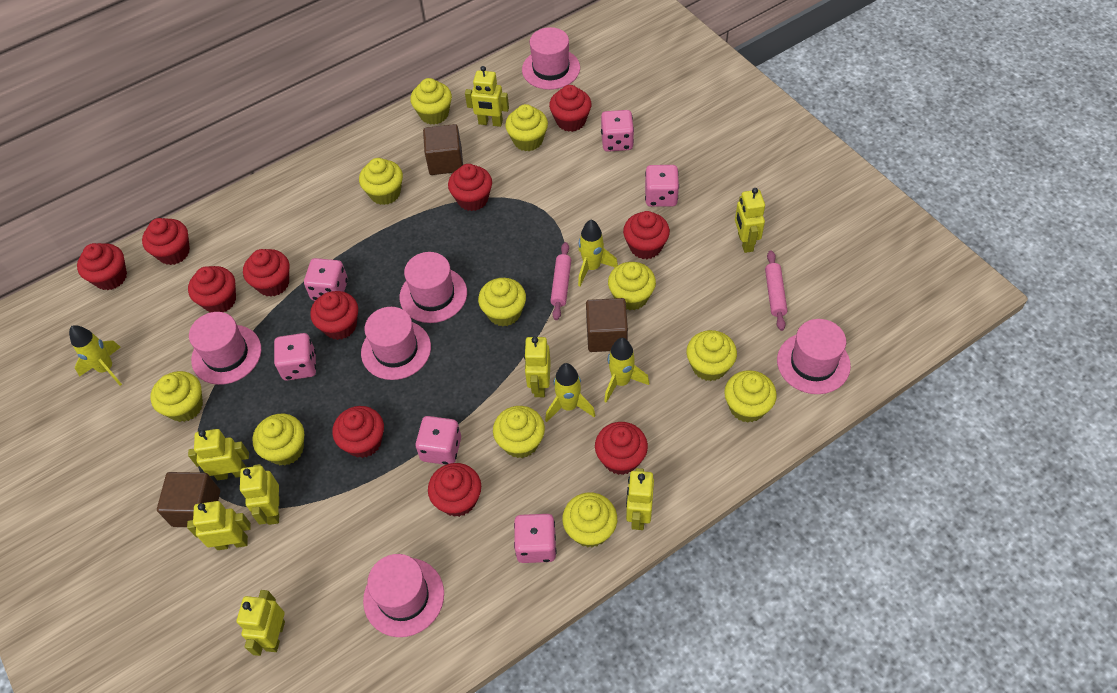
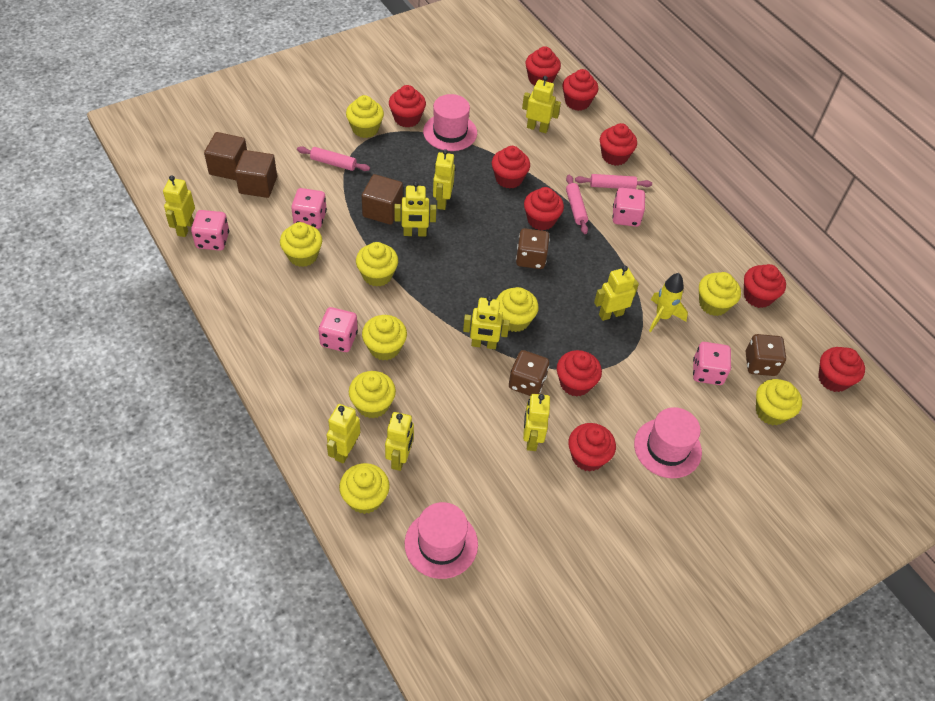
brown dice: none = 0 -> [509,350,549,396] [516,228,550,269] [746,334,786,376] = 3
pink dice: [274,333,316,381] [304,258,348,301] [415,416,461,465] [514,514,556,563] [601,110,634,152] [645,165,679,207] = 6 -> [191,210,229,251] [291,188,327,229] [318,307,358,352] [612,187,645,227] [693,342,731,385] = 5
pink hat: [189,312,261,385] [361,307,431,380] [363,554,444,637] [400,252,467,323] [522,27,580,90] [777,319,851,394] = 6 -> [405,502,478,579] [423,94,477,151] [634,407,702,478] = 3
pink rolling pin: [551,242,571,320] [765,250,787,331] = 2 -> [297,146,370,171] [566,175,588,234] [575,174,652,189] = 3
red cupcake: [77,243,127,290] [142,218,190,265] [188,266,236,313] [243,249,290,297] [310,291,358,340] [332,406,384,458] [428,463,481,517] [448,164,492,211] [549,85,591,132] [595,422,648,475] [623,211,670,259] = 11 -> [389,85,426,128] [492,146,530,189] [524,187,564,231] [526,46,561,86] [557,350,602,397] [562,69,598,111] [568,423,616,472] [600,123,637,166] [744,264,786,308] [818,347,865,392] = 10
yellow cupcake: [150,371,203,422] [252,414,304,466] [359,158,403,205] [410,78,452,125] [478,278,526,326] [493,406,545,458] [505,104,548,151] [562,493,617,548] [608,262,656,310] [686,330,737,381] [724,370,777,423] = 11 -> [280,222,322,267] [339,463,390,514] [346,95,384,138] [349,371,396,419] [356,242,398,287] [362,315,407,360] [496,287,539,332] [699,272,741,316] [756,379,802,426] = 9
yellow robot: [187,501,251,550] [188,429,249,480] [237,590,285,656] [240,464,279,525] [465,66,509,127] [524,337,551,397] [626,468,654,530] [735,188,765,253] = 8 -> [163,175,195,237] [327,404,360,464] [385,412,414,471] [394,181,436,237] [433,149,455,210] [463,296,510,349] [522,76,561,133] [523,394,550,451] [594,266,639,321] = 9
yellow rocket: [69,325,122,386] [545,363,596,422] [578,220,618,286] [604,338,649,403] = 4 -> [649,273,688,332] = 1

